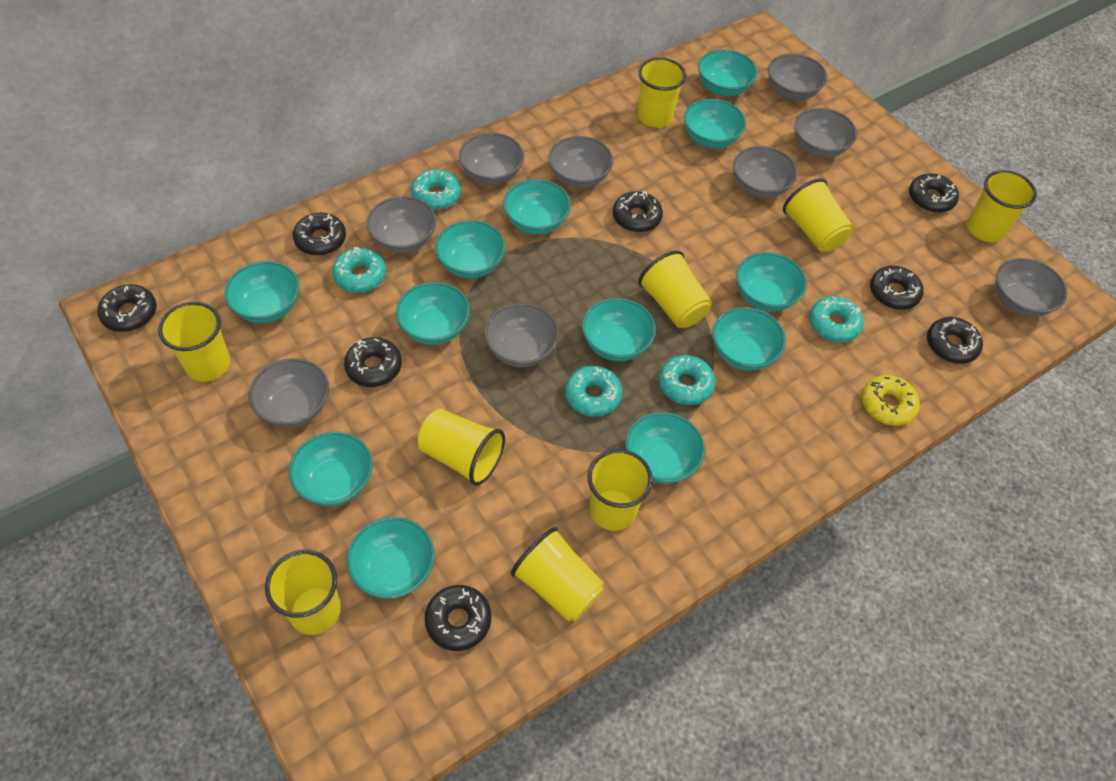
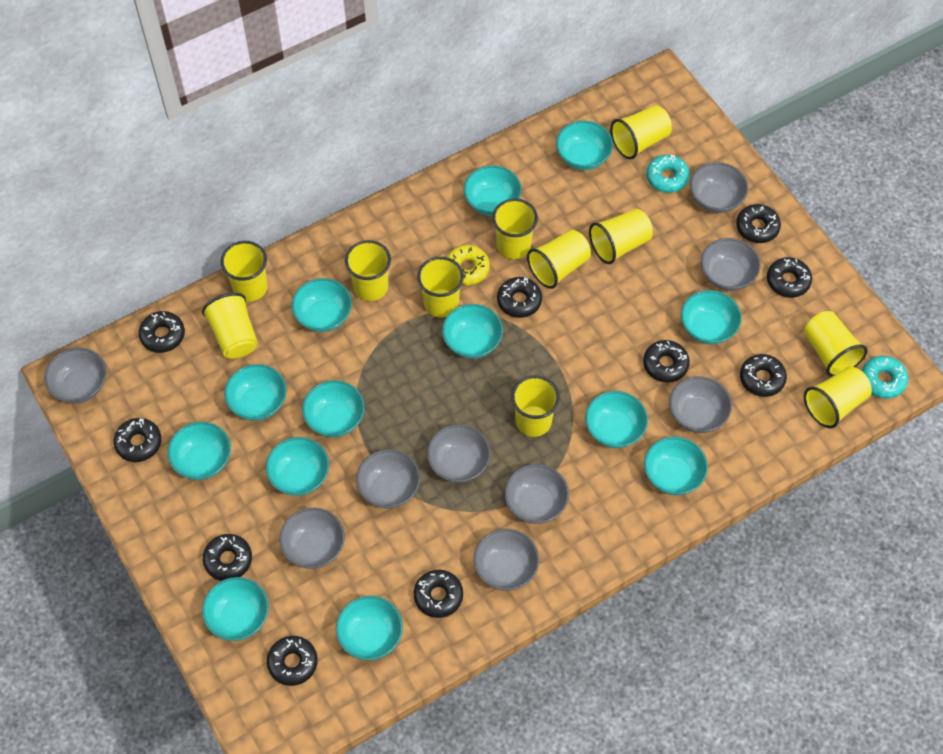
black donut: [97,284,157,332] [293,213,346,256] [344,337,402,387] [425,585,491,651] [613,191,663,232] [870,266,924,310] [909,173,959,213] [927,317,983,364] = 8 -> [113,418,161,462] [139,311,185,353] [203,534,252,581] [267,636,318,686] [414,570,463,618] [497,277,542,318] [643,340,690,382] [736,204,781,243] [740,354,787,397] [767,257,812,298] = 10
turquoise bowl: [224,261,300,323] [289,431,373,506] [347,517,435,599] [396,282,470,345] [435,220,506,279] [503,179,571,235] [582,298,656,361] [625,412,705,484] [684,99,746,148] [698,50,758,96] [712,307,786,371] [736,252,807,312] = 12 -> [167,422,231,480] [202,577,269,641] [224,364,287,421] [266,437,329,496] [291,278,352,332] [302,380,365,437] [336,596,403,660] [442,304,503,359] [464,165,522,216] [556,120,613,170] [585,391,648,448] [644,436,708,495] [681,290,742,344] = 13
turquoise donut: [332,247,386,293] [411,169,461,210] [565,366,622,417] [659,355,715,405] [809,296,864,342] = 5 -> [646,154,690,193] [862,356,908,399] = 2
yellow cup: [158,302,230,382] [265,550,341,635] [418,409,505,486] [511,527,604,622] [587,449,653,531] [638,58,686,128] [638,250,712,328] [783,179,853,252] [967,170,1037,242] = 9 -> [202,293,258,359] [221,241,268,302] [345,240,391,301] [417,257,464,317] [492,198,538,259] [511,375,560,437] [527,230,591,289] [589,209,653,264] [610,105,672,159] [804,311,868,377] [804,367,872,428] = 11

